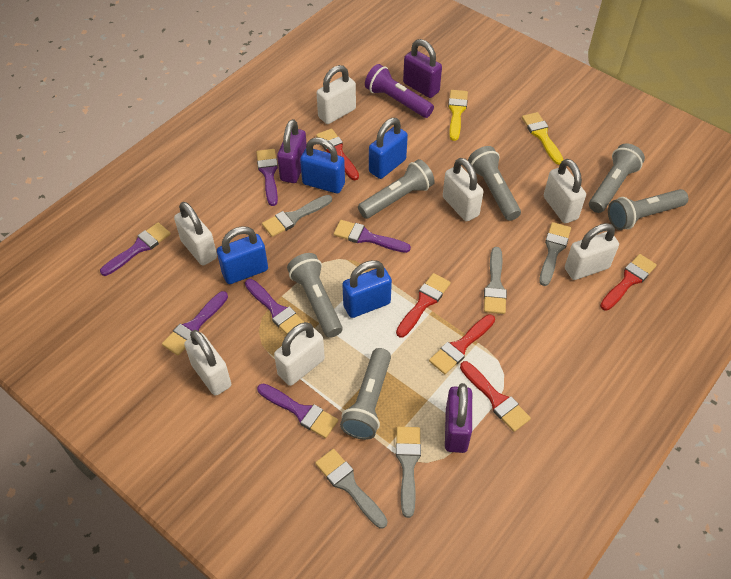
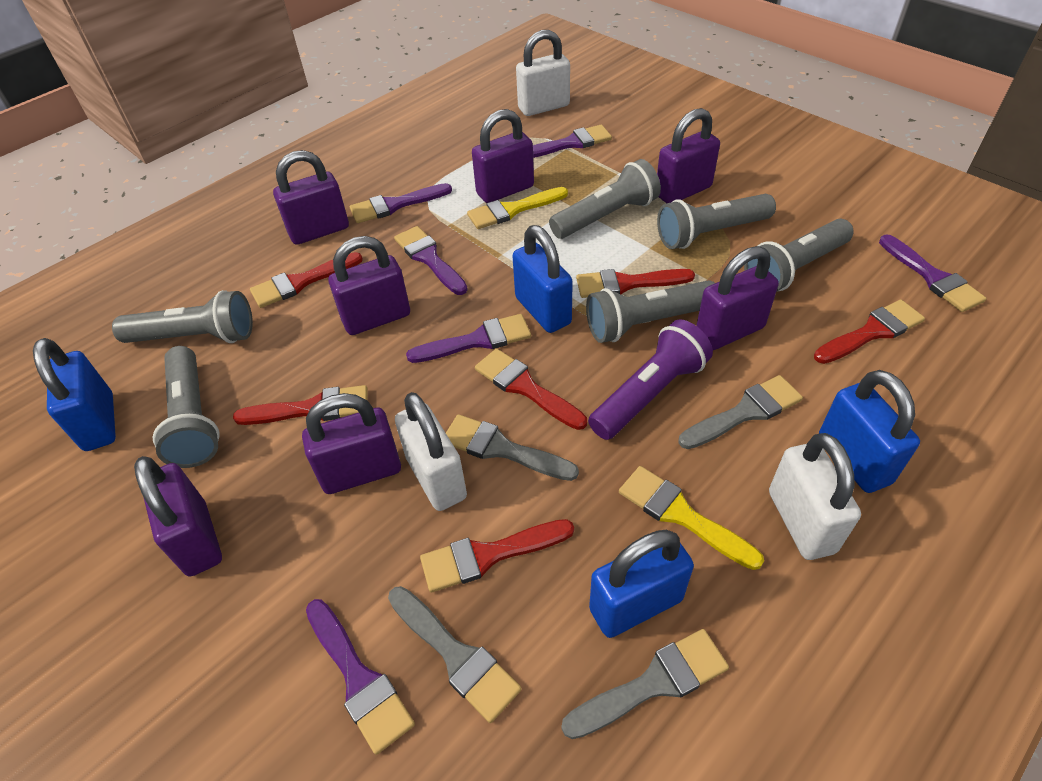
grey brush: [262,195,332,237] [315,449,388,529] [396,427,421,518] [484,247,507,314] [539,222,571,286] = 5 -> [388,586,522,723] [446,414,579,481] [561,629,729,739] [679,375,803,449] = 4
purple padlock: [277,119,307,183] [403,39,442,98] [445,383,472,453] = 3 -> [134,456,222,577] [273,150,349,245] [302,393,401,494] [328,236,410,335] [472,109,534,203] [657,108,720,203] [696,246,779,350] = 7
red brush: [316,129,359,180] [396,273,451,338] [429,314,495,374] [460,361,531,432] [600,254,657,311] = 5 -> [233,385,368,425] [250,252,363,308] [420,519,574,593] [475,349,587,430] [576,269,695,298] [814,300,925,364] = 6
white padlock: [174,202,217,266] [184,330,231,396] [274,322,325,386] [317,65,356,124] [443,158,484,221] [544,159,586,223] [565,223,619,280] = 7 -> [395,392,467,511] [516,30,570,116] [769,433,861,560] = 3

